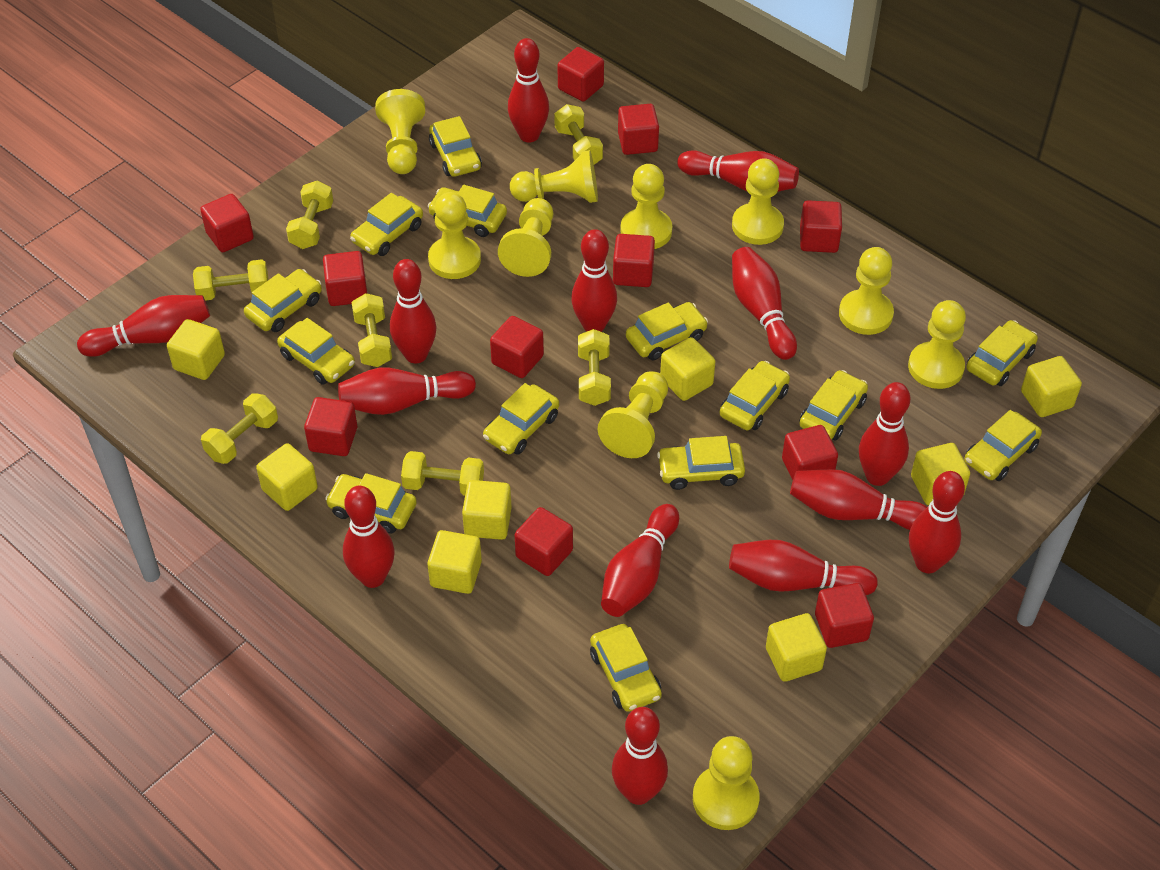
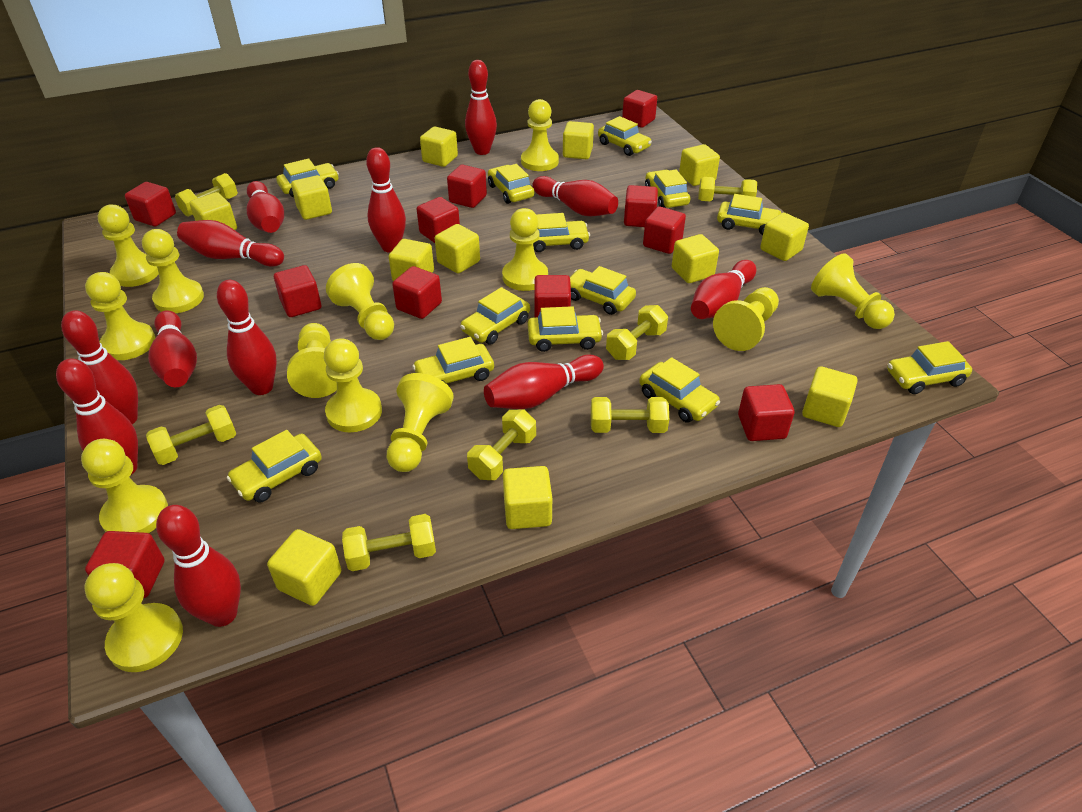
red bowling pin: [77,295,210,357] [338,368,476,415] [343,485,394,588] [390,259,437,363] [508,38,549,142] [571,229,617,332] [601,504,679,617] [612,707,668,805] [677,150,799,192] [729,540,878,595] [732,247,797,360] [790,469,927,530] [859,382,910,486] [909,471,965,573] = 14 -> [56,359,138,475] [61,310,138,424] [148,310,197,387] [156,505,241,627] [177,220,284,267] [217,280,277,395] [247,181,284,233] [366,147,406,253] [465,60,497,155] [484,354,604,409] [532,176,618,216] [691,260,756,319] = 12
yellow car: [244,269,322,332] [277,318,355,385] [325,473,417,534] [350,193,423,256] [428,185,507,237] [429,116,482,177] [483,383,559,455] [590,624,662,712] [626,302,708,360] [657,436,745,490] [719,361,790,430] [799,370,868,440] [964,410,1042,481] [967,320,1038,386] = 14 -> [227,430,322,503] [276,158,339,197] [412,337,494,384] [460,287,530,345] [488,164,534,204] [528,306,603,352] [533,213,590,252] [570,266,636,315] [598,116,652,156] [639,357,720,423] [645,170,690,208] [717,194,781,235] [887,341,972,394] = 13
yellow cube: [167,319,225,380] [256,443,318,511] [428,530,482,594] [462,480,512,540] [660,337,715,401] [766,613,827,682] [911,443,970,505] [1021,356,1082,417] = 8 -> [190,192,237,230] [267,529,341,606] [291,175,332,220] [389,239,434,281] [420,127,458,167] [435,224,480,273] [503,466,552,529] [563,121,594,159] [672,234,719,283] [679,144,720,186] [760,212,809,261] [802,366,858,427] = 12
yellow pawn: [375,89,425,174] [428,192,481,279] [498,198,553,277] [510,150,598,203] [598,371,668,458] [620,164,672,249] [693,736,760,830] [732,158,784,245] [839,247,894,335] [908,300,966,389] = 10 -> [81,439,168,533] [85,272,156,360] [85,563,183,672] [98,205,159,287] [142,229,204,313] [287,323,337,398] [324,338,382,432] [326,263,394,340] [387,373,454,472] [502,208,548,291] [521,99,559,171] [713,287,779,351] [811,253,895,329] = 13

